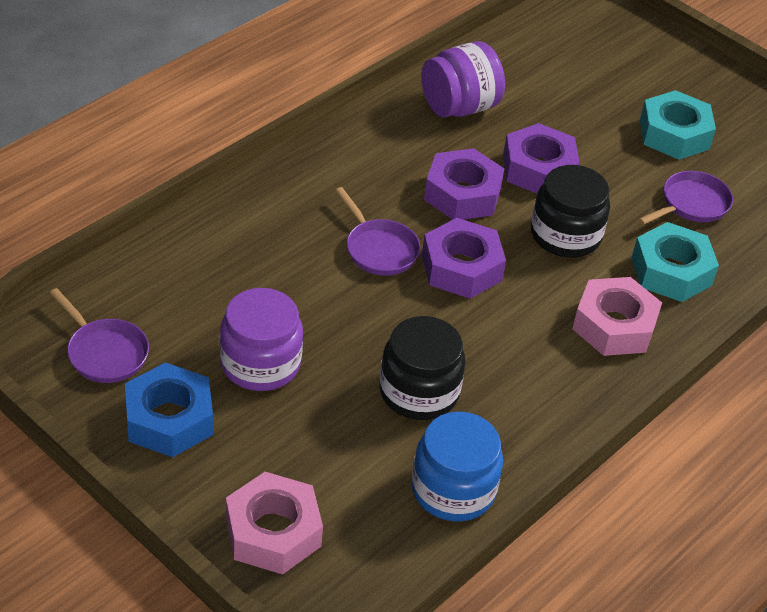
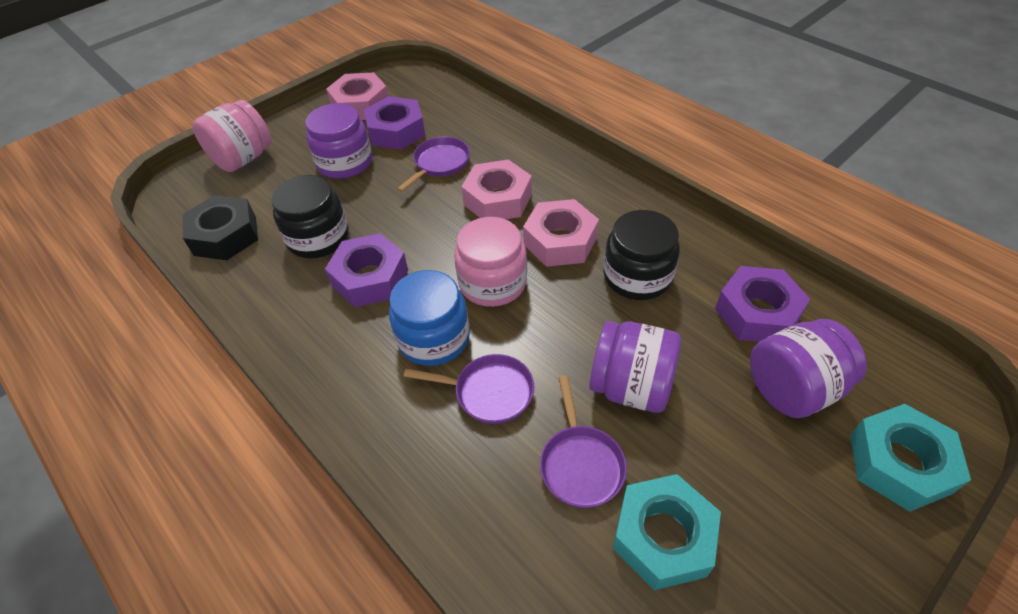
black nut: none = 0 -> [183,195,258,260] = 1
blue nut: [125,362,213,457] = 1 -> none = 0
pink jar: none = 0 -> [193,100,272,172] [454,217,527,307] = 2
pink nut: [226,472,323,574] [572,277,662,356] = 2 -> [326,72,388,120] [461,159,532,219] [523,199,599,267] = 3
purple jar: [220,288,303,391] [421,41,505,118] = 2 -> [305,103,372,179] [589,321,681,413] [750,319,867,418] = 3

